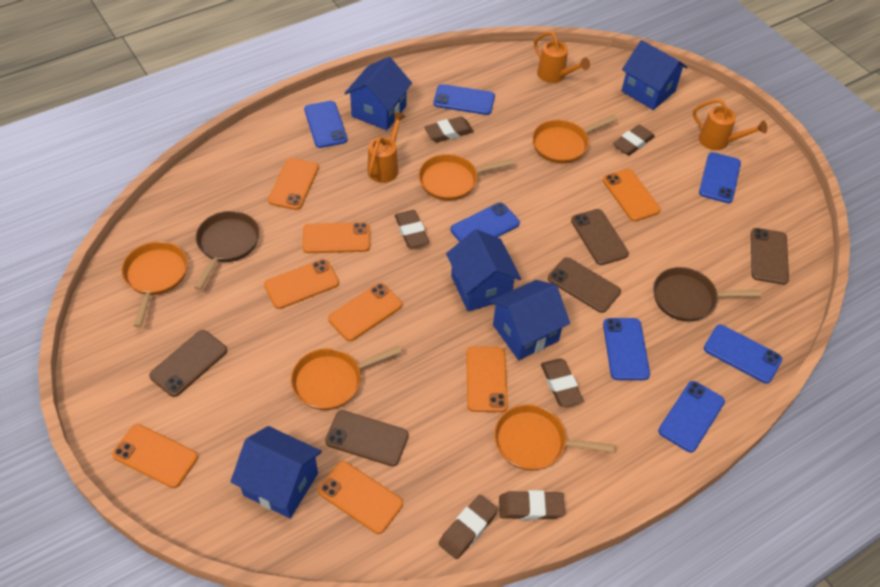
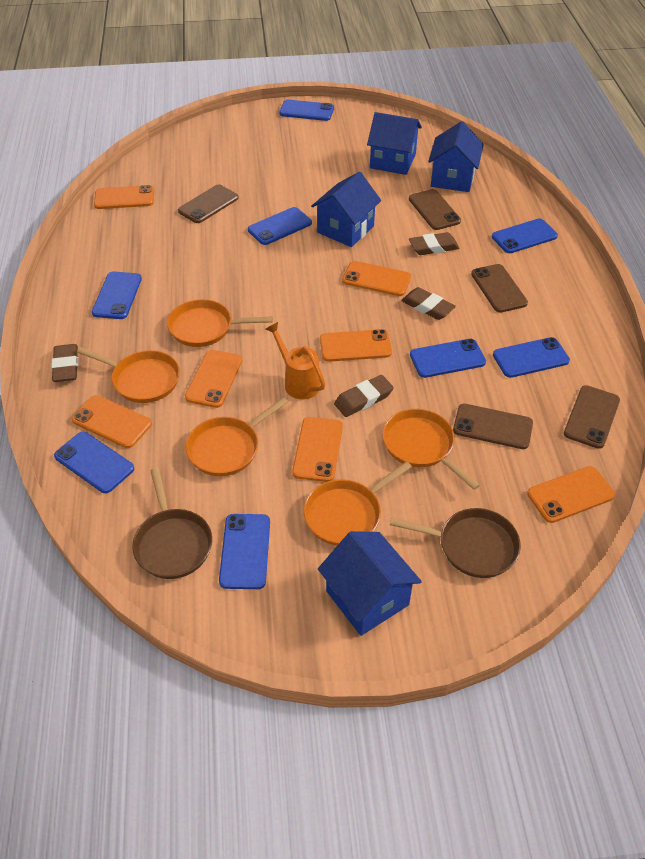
blue house: [230,426,322,518] [344,57,412,130] [446,229,521,311] [490,280,570,360] [622,40,688,110] = 5 -> [311,172,381,247] [318,531,422,636] [367,112,422,175] [428,121,484,192] = 4
blue phone: [304,101,348,148] [433,84,495,115] [451,202,520,242] [603,318,650,380] [658,381,725,452] [699,152,741,203] [704,325,782,384] = 7 -> [54,432,134,493] [92,271,142,319] [219,514,270,589] [248,207,312,245] [279,100,334,121] [410,339,486,378] [492,218,558,253] [493,337,570,378] = 8
brown eraser: [395,210,429,248] [424,117,474,142] [439,495,498,559] [499,490,565,520] [541,358,583,407] [613,125,655,156] = 6 -> [51,344,78,382] [334,375,394,417] [401,287,456,320] [409,232,460,255] = 4
orange phone: [112,424,198,488] [264,259,339,309] [268,158,319,210] [303,222,370,253] [318,461,403,534] [328,283,402,341] [466,347,508,412] [603,169,661,221] = 8 -> [72,395,152,448] [94,185,154,209] [185,350,242,408] [292,417,343,482] [320,329,392,362] [342,261,411,296] [527,466,615,523] = 7
orange watering can: [367,112,406,183] [534,31,590,83] [693,99,767,150] = 3 -> [266,322,325,400] = 1

